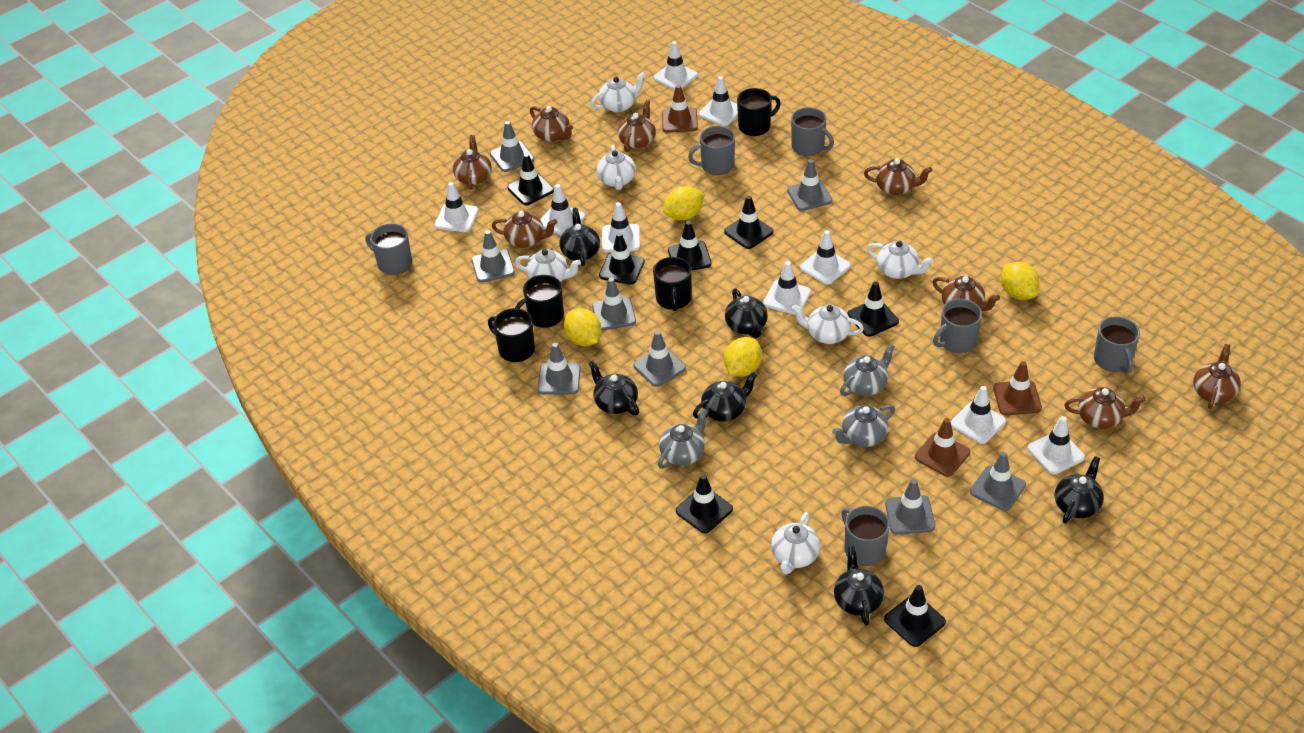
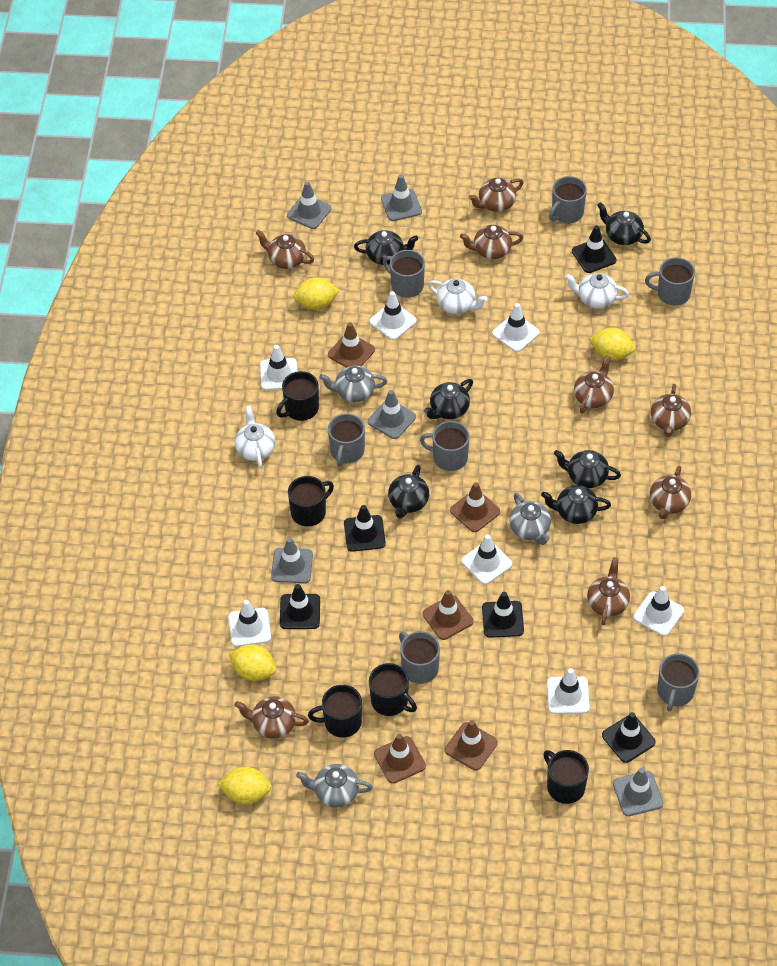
black mug: [488,308,535,362] [515,275,564,328] [653,257,692,311] [737,88,781,136] = 4 -> [276,371,319,421] [288,476,334,527] [308,685,362,738] [369,663,417,716] [543,750,589,804] = 5
black traffic cone: [507,153,554,205] [599,232,645,285] [668,221,711,271] [676,474,733,533] [724,196,774,249] [847,281,899,337] [884,585,946,647] = 7 -> [280,584,320,629] [344,505,386,552] [482,592,524,638] [572,225,617,273] [602,712,656,763] = 5
brown traffic cone: [662,85,698,133] [915,418,970,477] [993,361,1042,415] = 3 -> [328,322,375,367] [374,734,426,784] [423,590,473,640] [445,720,498,771] [450,482,500,532] = 5
grey mug: [366,223,412,275] [688,126,735,175] [791,107,834,156] [841,506,890,566] [933,299,982,353] [1094,316,1140,374] = 6 -> [328,413,365,467] [383,250,425,298] [399,631,440,684] [420,421,469,471] [549,176,587,223] [645,257,695,306] [657,654,700,712] = 7
grey traffic cone: [472,230,515,283] [490,121,534,172] [538,343,581,395] [592,278,636,331] [633,331,686,387] [787,159,832,211] [885,479,935,535] [970,452,1026,511] = 8 -> [271,537,313,583] [287,181,331,229] [368,390,416,439] [381,175,422,221] [613,768,663,816] = 5
white teapot: [515,249,581,282] [591,72,646,112] [597,145,636,190] [771,512,820,575] [792,305,864,344] [867,241,934,279] = 6 -> [235,405,275,468] [428,279,487,314] [565,273,629,309] = 3
white traffic cone: [435,182,479,232] [540,184,585,235] [602,202,640,252] [653,41,698,90] [699,76,738,126] [763,261,811,315] [800,230,851,285] [951,386,1006,444] [1028,416,1085,474] = 9 -> [228,600,271,647] [260,345,297,390] [369,291,417,340] [461,534,512,585] [492,303,540,352] [547,668,590,714] [633,586,684,636] = 7

